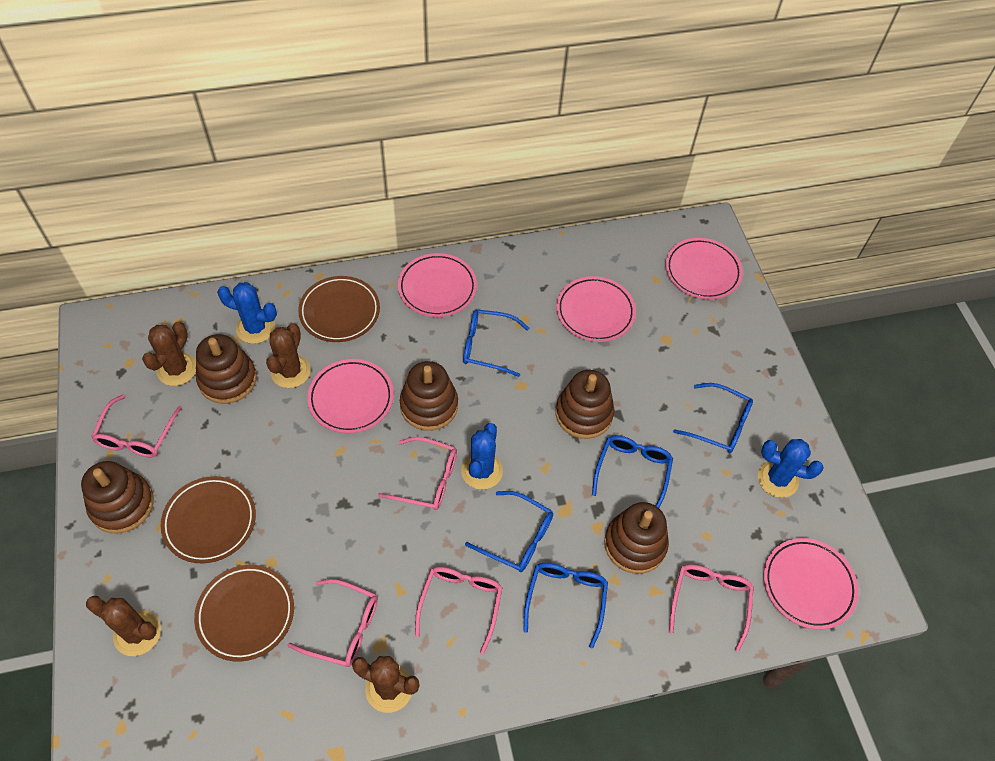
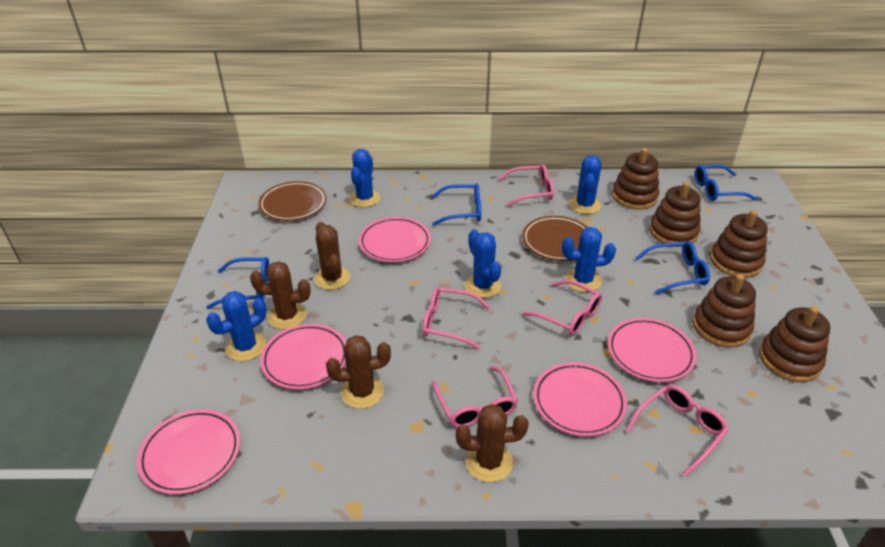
blue cactus: [217,282,277,344] [461,423,503,490] [758,439,824,498] = 3 -> [206,291,267,361] [349,149,381,207] [465,229,501,298] [562,227,616,292] [569,155,602,214] = 5
blue glasses: [463,309,529,377] [465,491,553,572] [523,563,608,648] [592,435,673,508] [673,383,753,453] = 5 -> [206,257,270,309] [432,183,481,226] [636,241,710,294] [695,165,757,201] = 4
brown plate: [161,476,256,564] [194,565,294,662] [298,276,380,342] = 3 -> [258,181,327,221] [522,216,588,261] = 2

